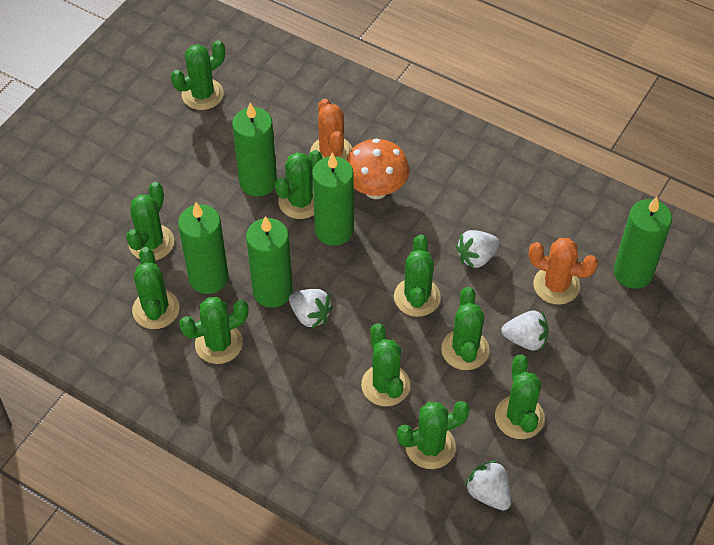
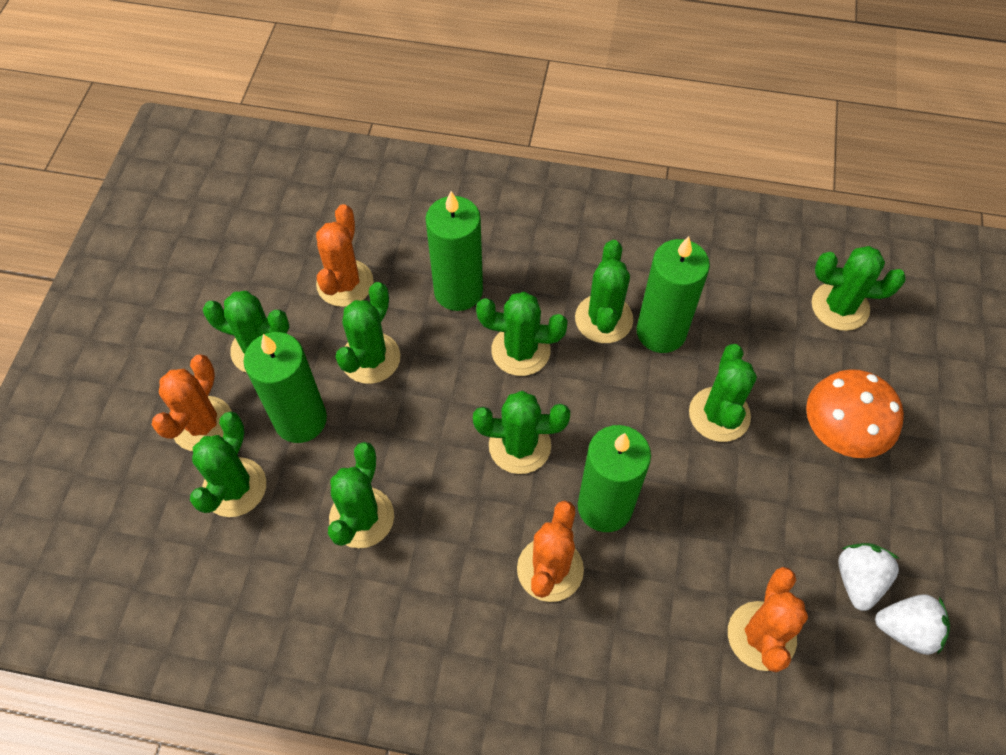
green cactus: [126,182,174,260] [132,247,180,329] [171,40,225,110] [179,297,249,364] [275,150,323,219] [361,323,410,406] [394,235,441,317] [397,401,470,469] [441,287,490,370] [495,355,545,439] = 10 -> [190,411,266,517] [203,291,290,373] [328,442,394,548] [335,282,400,384] [473,391,570,474] [476,292,568,376] [575,240,633,343] [689,344,757,442] [812,246,906,331] = 9
green candle: [178,203,228,294] [232,102,277,197] [246,216,293,308] [312,152,354,246] [614,197,672,289] = 5 -> [244,332,327,443] [425,191,483,311] [578,425,651,532] [637,236,710,353] = 4
orange cactus: [310,99,352,160] [529,238,598,305] = 2 -> [152,354,232,451] [316,204,374,307] [517,500,584,602] [728,567,808,672] = 4
white strawberry: [289,289,333,329] [456,230,500,269] [465,460,511,511] [501,311,549,351] = 4 -> [838,543,899,611] [875,594,950,655] = 2

